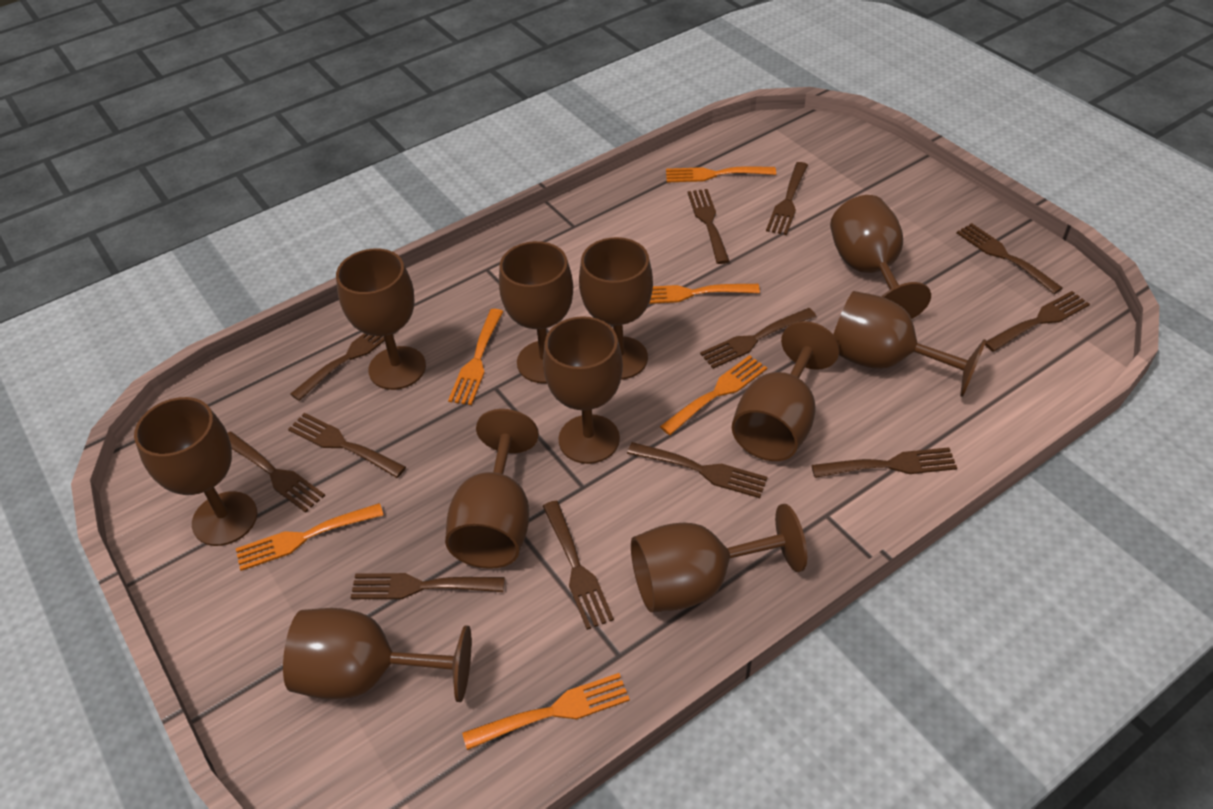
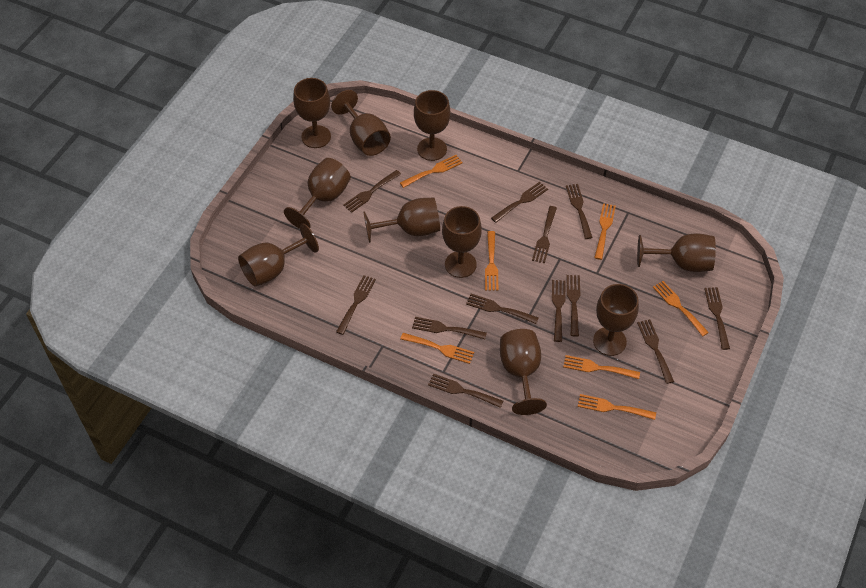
brown goblet: [134,397,257,546] [283,608,472,702] [336,249,426,390] [445,409,539,569] [499,241,573,383] [543,316,623,464] [579,237,653,379] [631,504,807,613] [732,321,840,461] [830,195,931,319] [833,291,986,397] = 11 -> [238,224,319,287] [284,158,351,229] [293,78,331,148] [331,90,391,156] [363,197,440,243] [414,90,450,161] [442,206,482,278] [500,329,547,415] [593,284,639,356] [637,233,716,272] = 10
orange fork: [236,503,384,571] [448,309,503,405] [462,673,630,750] [649,284,760,304] [660,355,767,435] [666,166,776,182] = 6 -> [400,155,463,188] [400,333,474,364] [485,231,498,291] [563,355,640,379] [578,394,656,420] [594,203,616,260] [653,281,709,336] = 7

